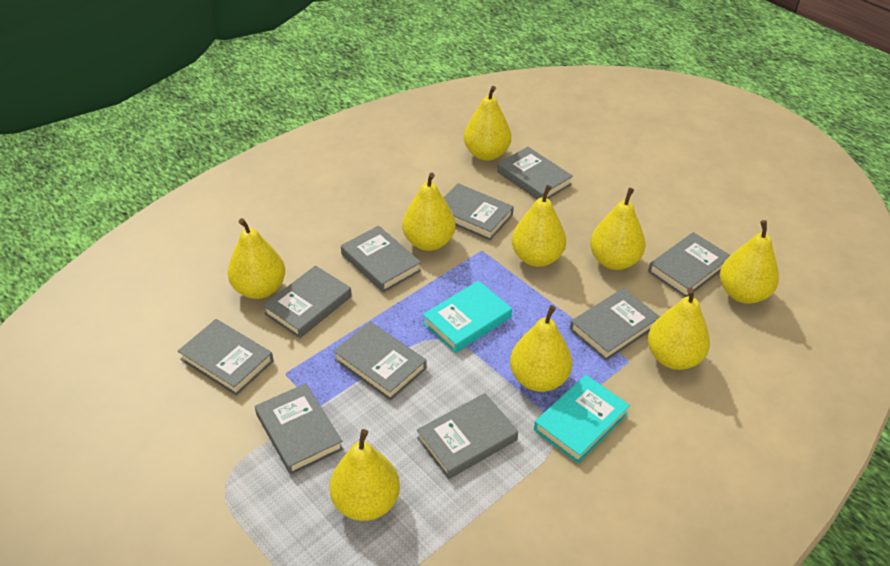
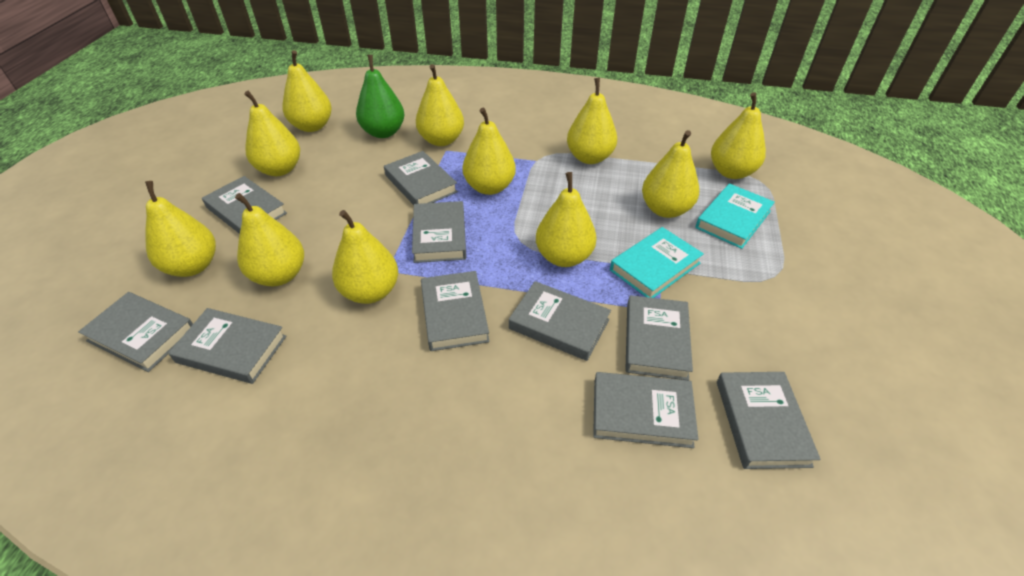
green pear: none = 0 -> [356,55,404,138] = 1
yellow pear: [227,218,285,299] [329,429,400,521] [402,173,456,251] [464,86,511,161] [510,305,572,392] [512,185,566,267] [590,188,646,270] [648,288,710,370] [720,220,779,304] = 9 -> [145,181,216,277] [235,193,304,286] [244,91,300,176] [282,50,332,132] [332,210,398,304] [416,64,464,146] [463,108,516,195] [536,172,597,267] [567,78,617,164] [642,130,699,218] [711,92,766,179] = 11

